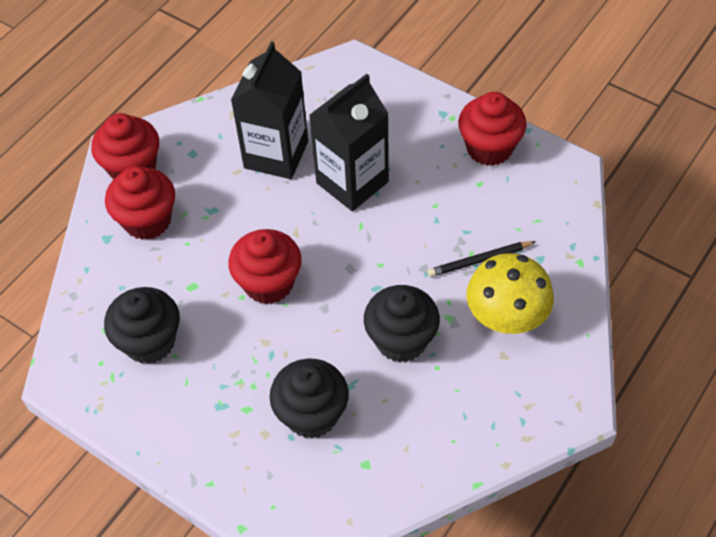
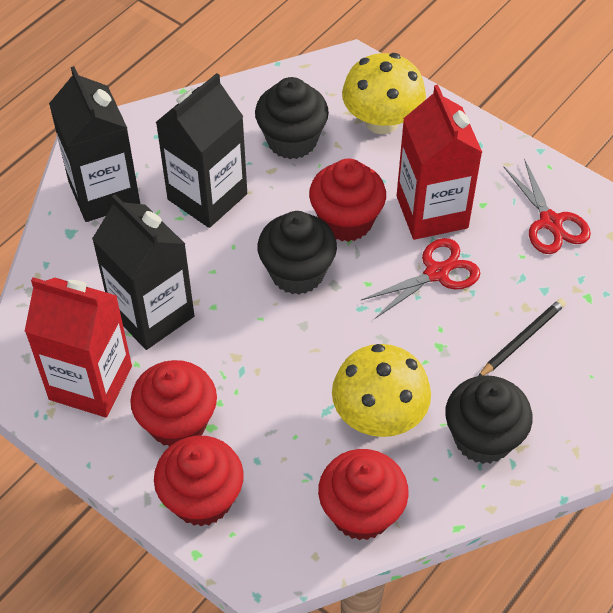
black carton: [231,41,308,179] [309,74,389,211] = 2 -> [49,66,140,222] [92,194,194,350] [156,73,247,228] = 3
red carton: none = 0 -> [24,277,132,417] [397,85,482,240] = 2
red scissors: none = 0 -> [361,238,480,319] [503,159,591,254] = 2
yellow mushroom: [466,253,554,334] = 1 -> [332,344,431,437] [342,53,426,134] = 2

